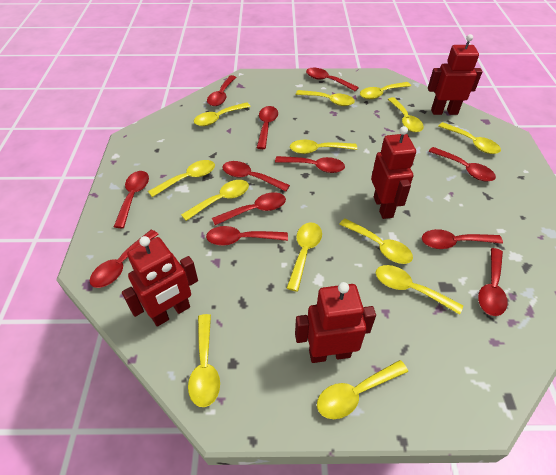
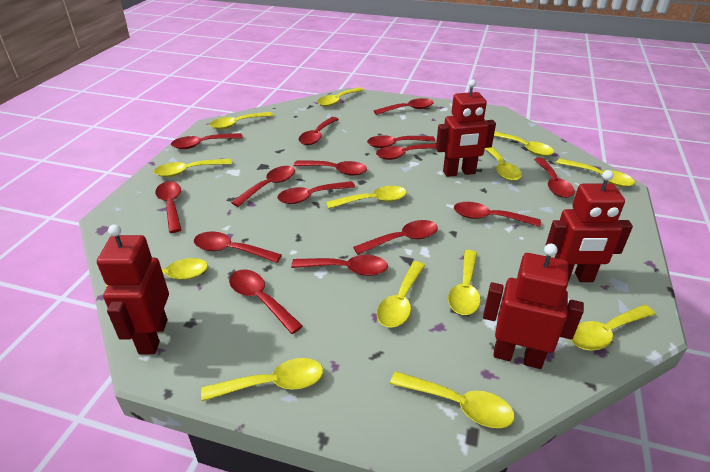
red spoon: [90,230,159,288] [114,171,149,228] [206,226,288,246] [207,75,236,106] [212,192,286,225] [223,161,290,191] [257,106,278,149] [275,156,345,173] [306,68,359,91] [422,229,503,249] [429,147,496,182] [478,248,508,316] = 12 -> [155,181,182,233] [171,133,243,149] [194,232,282,263] [229,269,303,334] [231,166,295,207] [277,181,355,204] [291,255,388,276] [294,160,367,176] [298,117,338,145] [353,220,438,255] [367,135,435,148] [374,98,434,115] [376,143,436,160] [454,202,541,227] [534,158,575,198] = 15

